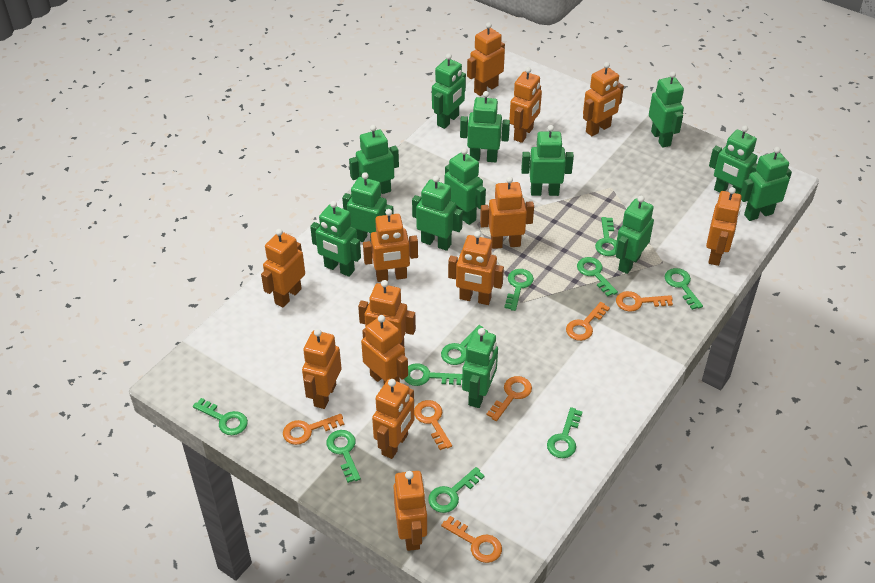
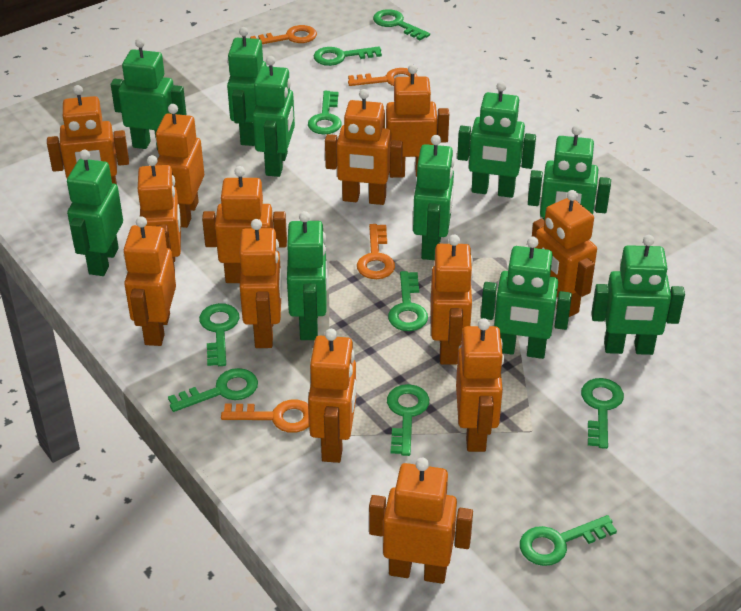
green key: [193,398,248,435] [326,430,361,483] [404,363,462,386] [428,467,485,513] [441,325,488,365] [504,269,534,311] [547,407,583,458] [577,257,618,297] [595,217,617,256] [665,268,703,310] = 10 -> [168,368,258,412] [199,303,239,366] [308,91,342,134] [314,46,382,66] [373,9,430,41] [387,384,429,456] [388,271,428,331] [520,515,617,566] [581,378,624,449] = 9
green robot: [310,201,361,277] [342,172,394,242] [349,125,399,194] [412,176,463,251] [432,53,466,129] [445,148,486,225] [460,91,510,162] [462,328,498,408] [521,125,574,196] [615,196,654,274] [649,72,684,148] [709,126,758,194] [740,147,792,221] = 13 -> [67,150,123,276] [111,38,186,150] [227,27,266,146] [253,56,295,177] [287,211,328,340] [413,135,454,260] [457,81,536,198] [481,237,572,359] [528,125,611,220] [591,235,685,355] = 10
orange key: [283,414,344,445] [414,400,452,450] [441,516,502,563] [486,376,532,421] [566,302,610,341] [616,291,673,312] = 6 -> [221,400,309,433] [250,25,317,44] [348,68,418,86] [357,224,395,279] = 4

